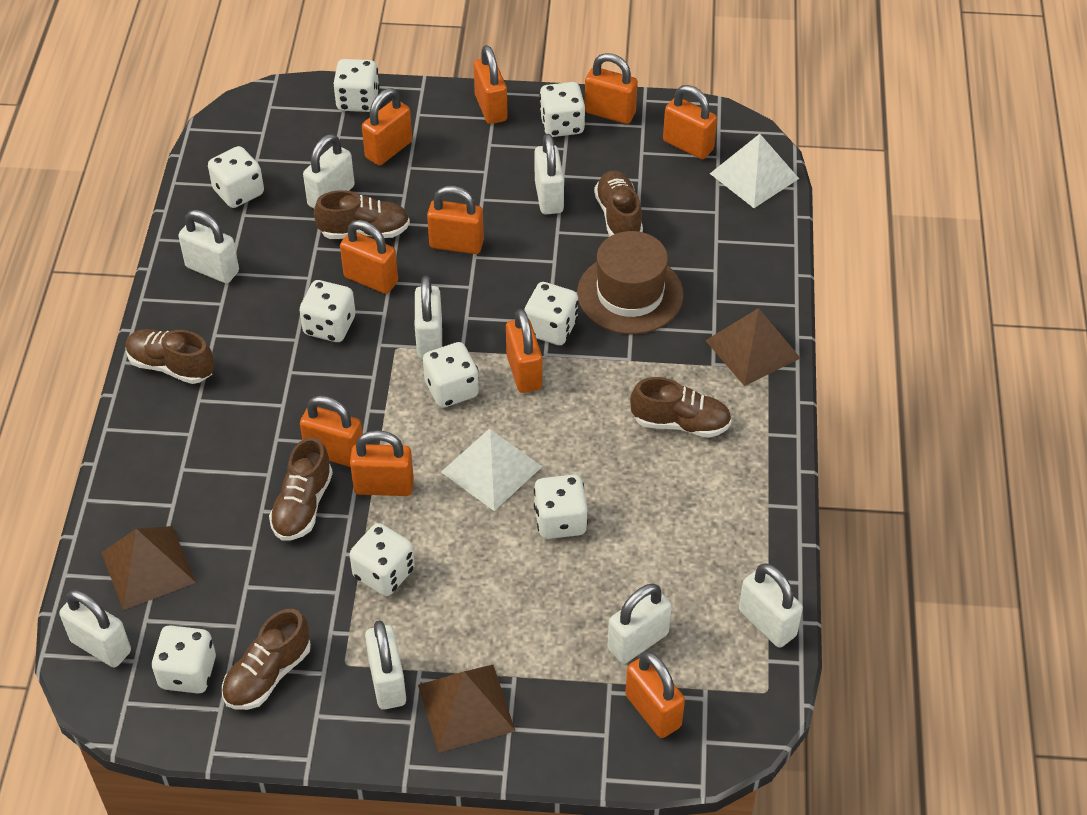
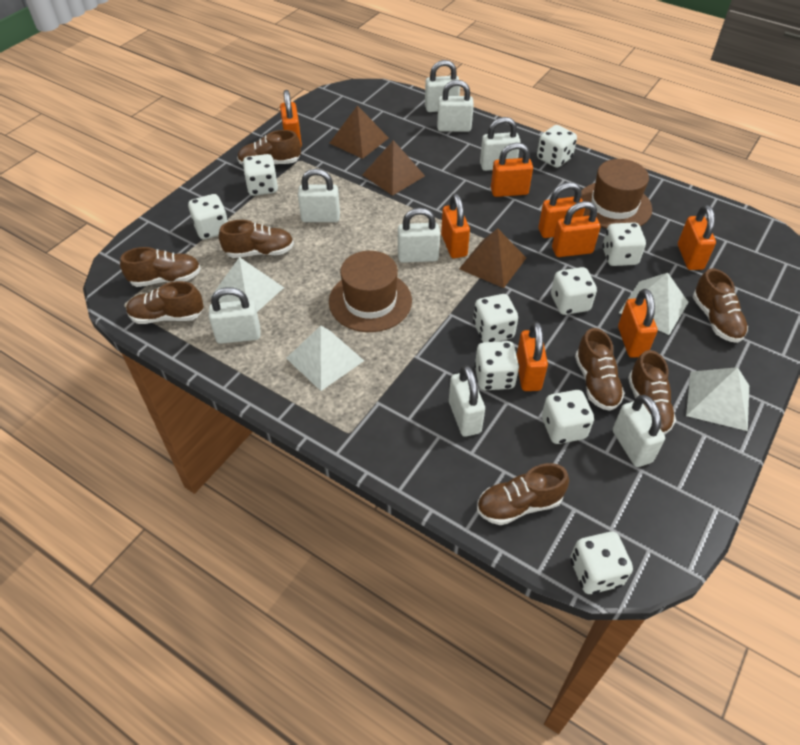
brown hat: [577,231,684,334] = 1 -> [329,251,412,332] [581,159,652,229] = 2
brown shoe: [126,329,214,384] [222,609,311,710] [269,437,333,541] [314,190,410,239] [594,171,643,236] [630,377,732,438] = 6 -> [120,247,201,287] [126,281,204,324] [219,220,294,258] [237,130,301,165] [477,463,569,525] [575,328,625,411] [628,350,676,435] [693,268,748,343] = 8
orange padlock: [300,395,362,467] [340,220,398,294] [350,430,414,496] [362,88,412,166] [427,186,484,254] [474,45,508,124] [506,309,542,393] [585,53,638,124] [625,651,685,738] [663,85,717,159] = 10 -> [280,90,302,146] [441,194,470,258] [491,143,533,197] [517,321,548,391] [538,182,585,238] [552,201,600,257] [618,289,658,358] [678,205,716,270] = 8
white pyramid: [441,429,543,511] [710,134,799,208] = 2 -> [211,257,284,312] [286,326,364,391] [619,273,689,335] [686,367,749,431] = 4

